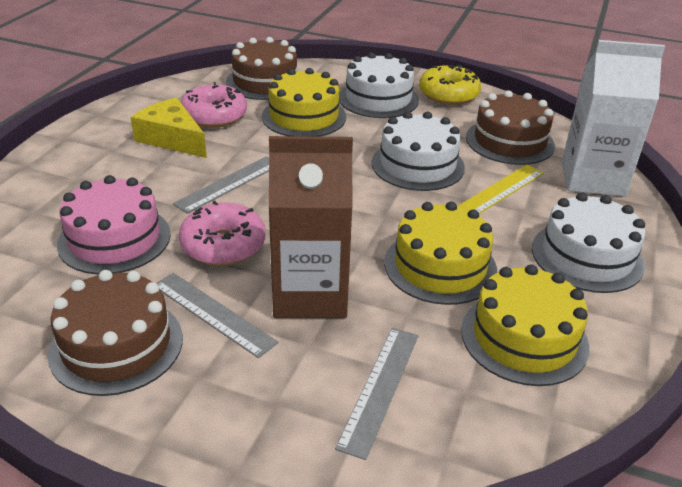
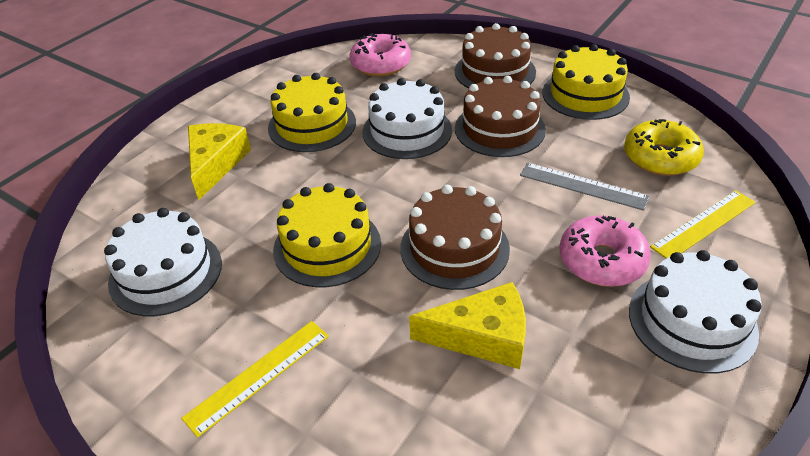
brown carton: [269,136,353,318] = 1 -> none = 0
grey ruler: [156,273,279,358] [173,156,269,214] [335,328,418,460] = 3 -> [520,163,649,211] = 1
pink cake: [57,175,171,274] = 1 -> none = 0
white carton: [562,40,665,197] = 1 -> none = 0
yellow cheese: [131,98,207,158] = 1 -> [188,123,251,200] [409,282,526,369] = 2
yellow ruler: [457,164,544,214] = 1 -> [181,321,329,438] [650,190,756,258] = 2

